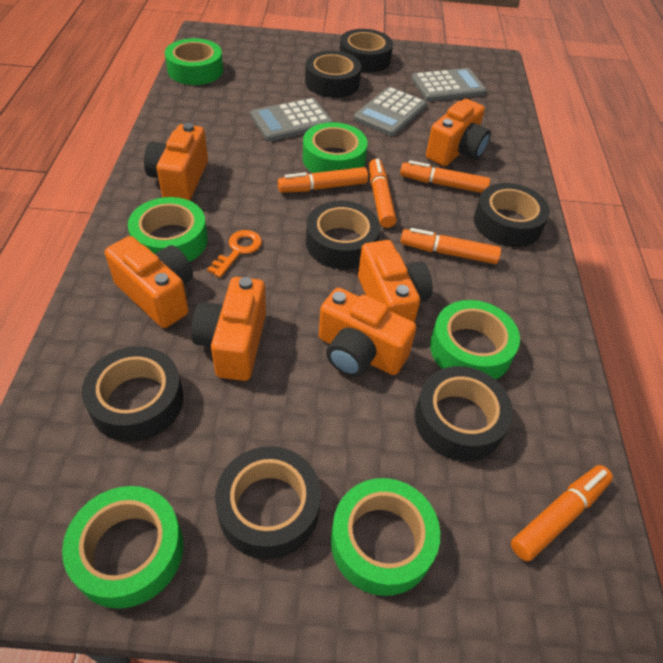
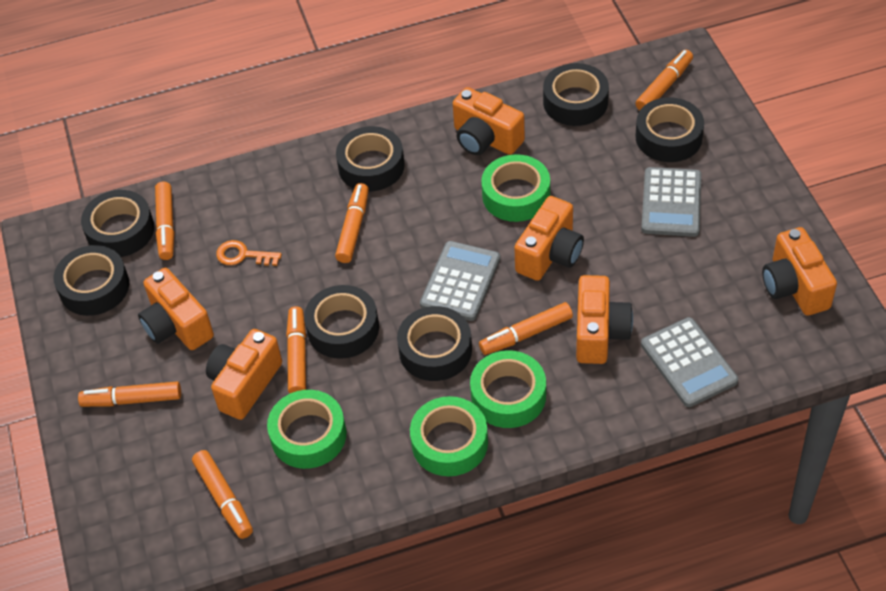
green tape: [62,486,183,609] [128,197,208,262] [165,38,223,85] [303,122,368,173] [331,478,440,596] [430,300,520,380] = 6 -> [267,390,346,469] [410,396,488,476] [470,350,546,428] [481,154,550,222] = 4
orange marker: [278,167,368,193] [369,158,397,228] [400,160,490,193] [400,228,501,264] [511,465,613,562] = 5 -> [78,382,181,407] [155,182,174,260] [192,450,253,539] [286,306,306,393] [335,183,369,263] [479,302,573,355] [635,50,693,110] = 7

